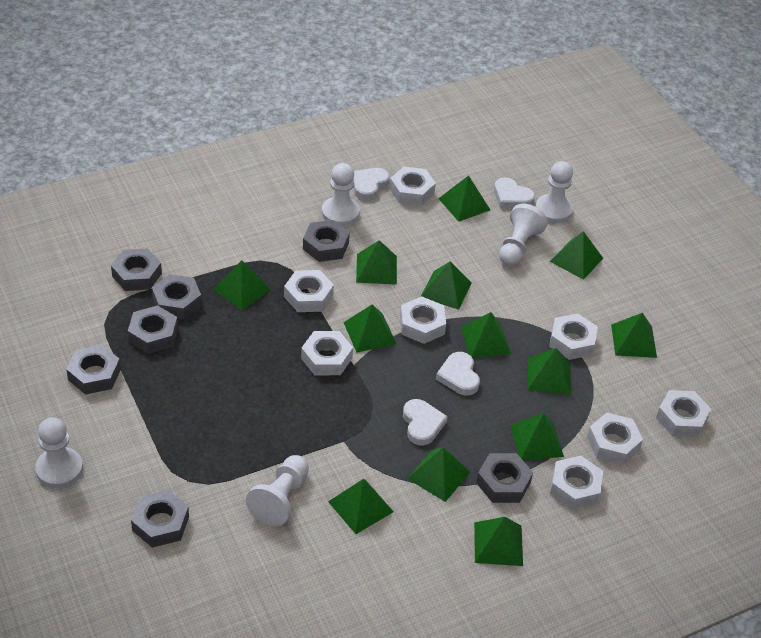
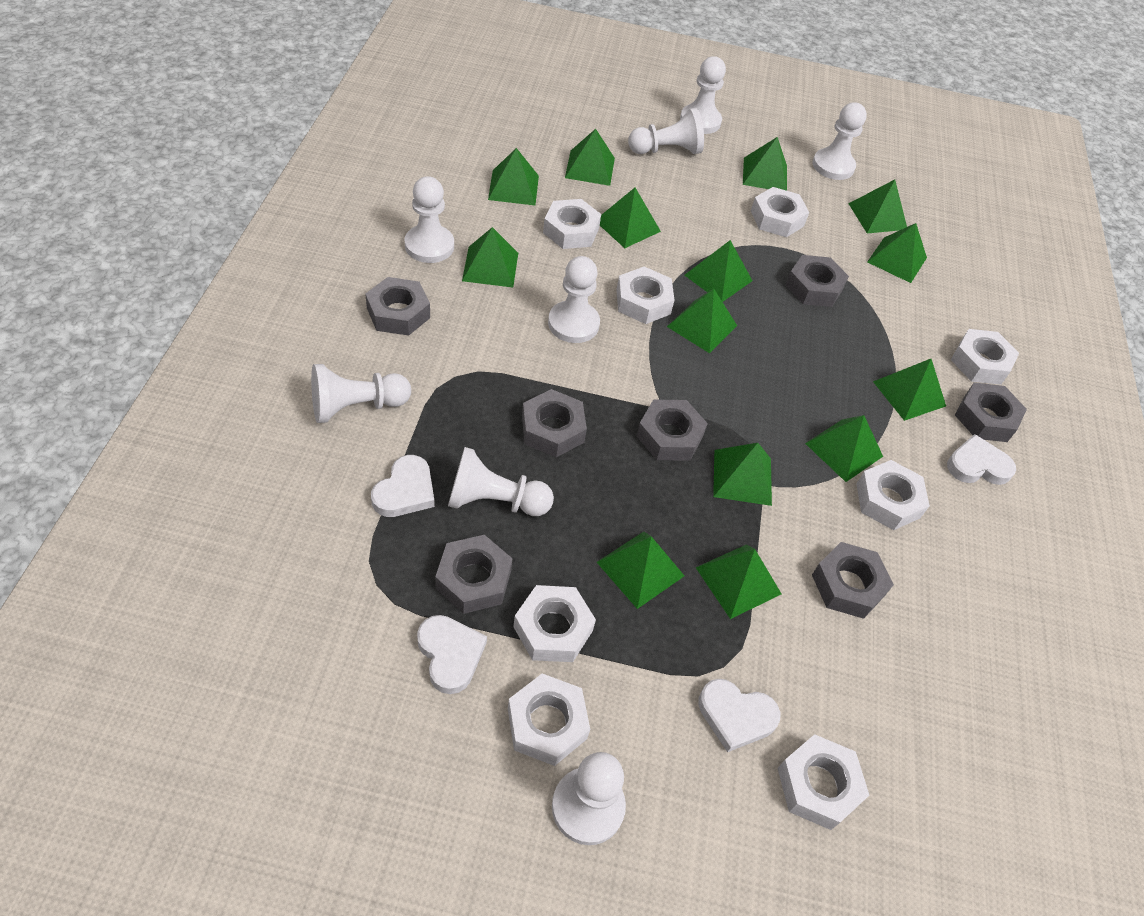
green pyramid: [213,260,271,310] [328,479,394,534] [343,304,397,353] [356,240,397,285] [407,447,470,502] [421,261,472,310] [438,176,490,222] [461,312,511,358] [474,517,523,566] [510,413,564,461] [527,348,571,395] [550,231,603,280] [611,313,657,358] = 13 -> [462,227,518,287] [488,148,539,205] [565,129,615,186] [597,532,684,609] [600,188,661,248] [667,289,737,353] [684,240,752,302] [695,545,782,619] [713,443,772,506] [743,137,787,191] [805,415,883,482] [848,179,907,233] [867,223,927,283] [873,359,946,421] = 14
white pawn: [35,417,83,488] [246,455,309,526] [322,163,360,226] [499,204,548,266] [535,161,573,223] = 5 -> [311,364,411,423] [405,176,454,263] [448,447,554,516] [548,256,600,343] [552,752,626,845] [628,108,704,154] [680,56,726,134] [812,102,867,180] = 8

